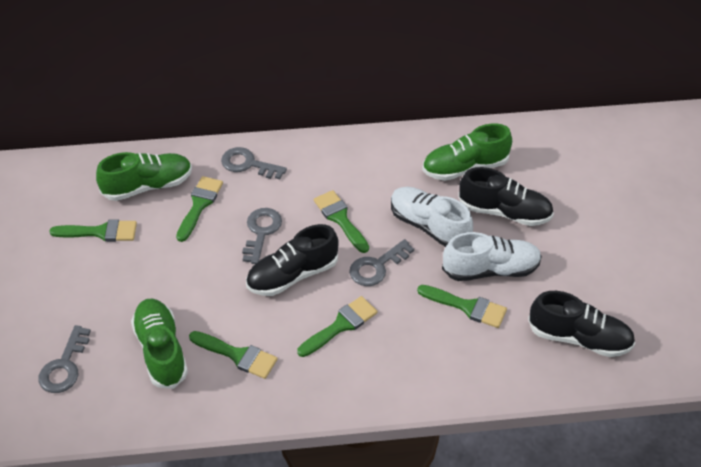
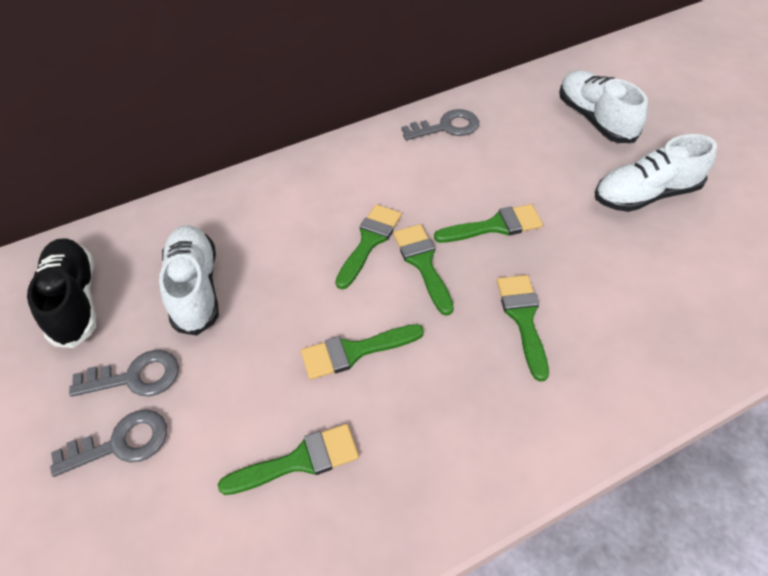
black shoe: [246,224,339,296] [458,167,554,226] [528,291,635,357] = 3 -> [27,238,96,348] = 1
green shoe: [96,152,192,201] [131,299,188,389] [422,124,512,181] = 3 -> none = 0
grey key: [38,325,91,393] [221,147,287,179] [242,208,282,264] [349,239,414,286] = 4 -> [50,410,167,477] [69,350,179,397] [401,109,479,140] = 3
white shoe: [391,187,473,247] [442,232,542,281] = 2 -> [159,225,219,336] [559,70,648,143] [595,134,717,212] = 3

